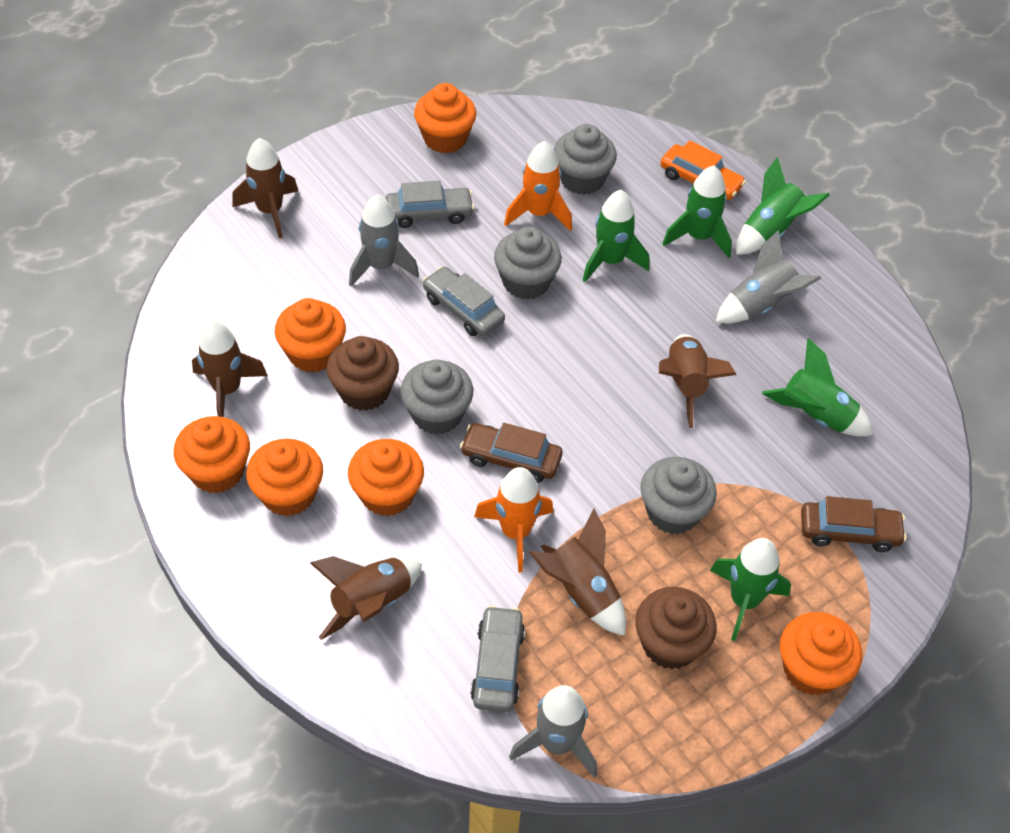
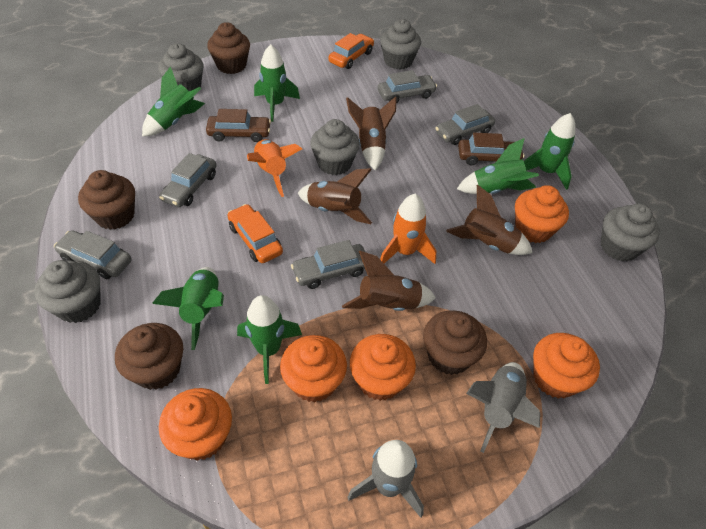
brown cupcake: [326,336,399,411] [635,587,717,669] = 2 -> [78,170,135,230] [115,323,183,390] [207,22,250,74] [423,310,487,375] = 4
brown rocket: [192,320,268,417] [232,138,298,238] [310,556,422,640] [529,509,626,636] [659,334,737,428] = 5 -> [298,168,372,224] [342,251,436,311] [346,96,397,170] [446,185,533,255] = 4
green rocket: [583,190,649,282] [662,166,732,258] [710,538,791,641] [736,157,830,255] [762,338,874,437] = 5 -> [142,66,205,136] [152,267,224,350] [237,295,302,384] [254,44,300,122] [457,138,539,194] [524,113,576,190] = 6
grey car: [385,180,474,228] [423,266,505,336] [470,605,525,712] = 3 -> [54,230,131,279] [159,153,217,207] [291,240,365,289] [378,70,437,103] [436,104,495,145] = 5
grey cupcake: [400,360,473,435] [494,227,562,300] [554,124,617,195] [640,457,717,534] = 4 -> [34,260,101,323] [158,43,204,91] [310,119,360,175] [380,19,421,70] [601,204,660,262] = 5
grey rocket: [349,195,419,286] [509,685,597,778] [716,230,821,324] = 3 -> [348,440,424,518] [466,362,540,453] = 2
orange car: [661,140,746,200] = 1 -> [227,204,283,263] [328,33,374,69] = 2
orange cupcake: [173,416,250,493] [246,439,323,516] [275,298,346,373] [348,439,424,517] [414,83,476,153] [780,612,862,695] = 6 -> [159,388,232,461] [280,335,347,403] [350,334,416,401] [515,185,569,243] [533,333,600,399] = 5

